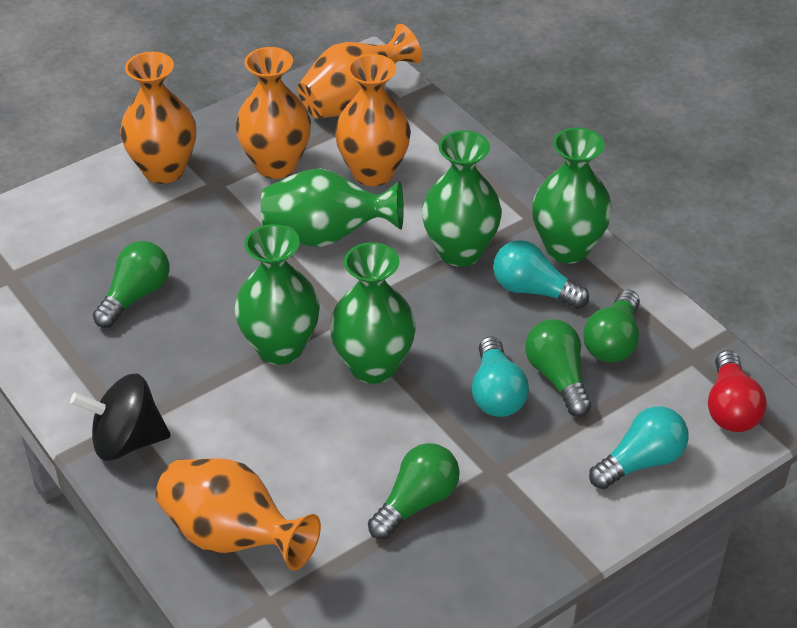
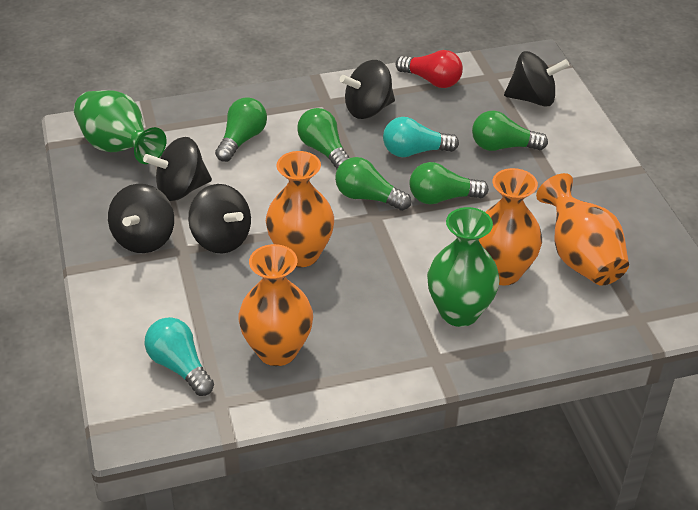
black spinning top: [70,373,171,460] = 1 -> [108,184,174,253] [143,137,212,201] [188,184,251,254] [340,60,395,119] [504,51,570,107] = 5
green light bulb: [93,241,169,328] [368,443,460,540] [525,319,591,417] [583,290,640,363] = 4 -> [215,97,267,162] [297,108,349,169] [335,157,411,211] [409,162,489,204] [472,110,548,151] = 5
green vase: [234,224,320,365] [261,168,404,247] [330,242,416,384] [422,130,502,267] [532,128,612,264] = 5 -> [74,90,166,164] [427,207,500,327] = 2
orange vase: [120,52,196,184] [156,458,321,571] [235,47,311,179] [298,24,422,119] [335,54,411,186] = 5 -> [238,244,313,366] [266,151,334,267] [479,168,542,286] [536,173,629,286] = 4
turquoise light bulb: [472,336,529,417] [493,240,589,309] [589,406,688,489] = 3 -> [145,317,214,396] [383,117,459,157] = 2

